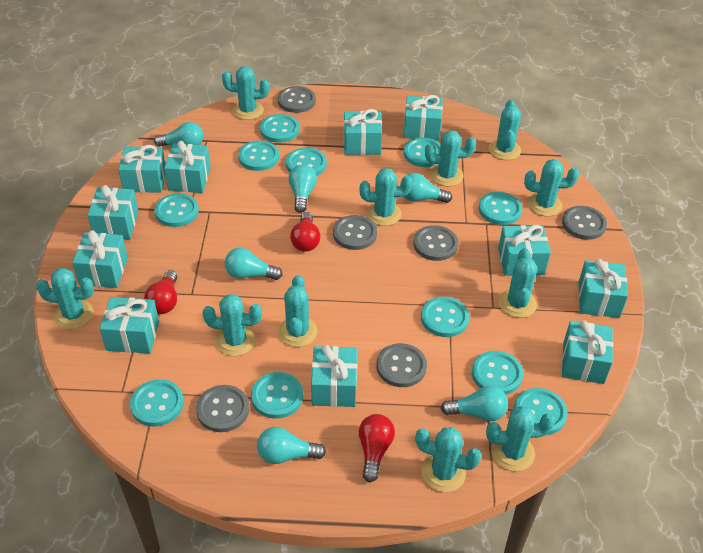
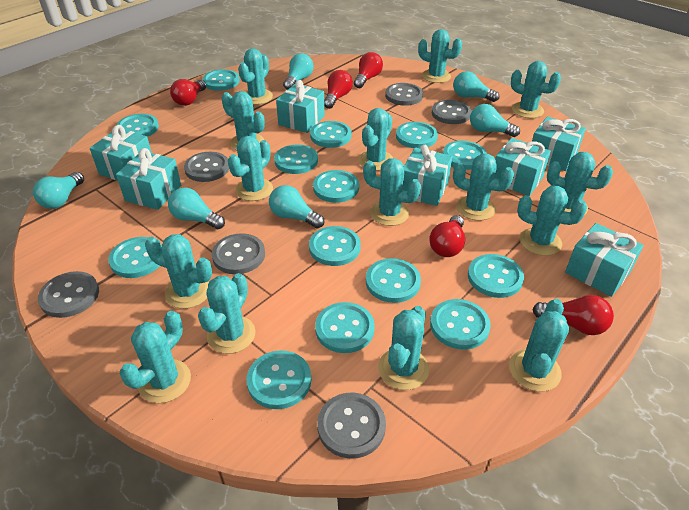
red light bulb: [144,270,177,314] [290,212,320,252] [359,414,395,482] = 3 -> [170,79,206,106] [324,70,353,109] [354,52,383,88] [429,215,465,257] [532,295,614,335] = 5
turquoise button: [130,379,184,427] [155,193,199,227] [238,141,279,171] [251,372,303,419] [260,114,300,143] [286,147,327,176] [404,137,441,167] [421,297,469,337] [472,351,523,395] [479,192,522,225] [514,388,568,435] = 11 -> [108,237,162,278] [116,114,159,137] [203,69,240,91] [247,350,311,409] [274,144,318,174] [309,226,361,266] [310,121,351,148] [313,170,359,203] [315,302,375,353] [366,258,421,303] [396,122,438,148] [430,299,491,350] [443,141,487,170] [468,254,524,298] = 14
turquoise cactus: [36,268,94,329] [202,294,262,356] [222,66,269,120] [278,275,318,347] [360,168,413,226] [415,427,482,492] [425,130,476,187] [486,406,555,471] [489,100,521,160] [498,248,538,318] [524,159,579,216] = 11 -> [120,311,191,403] [145,234,212,309] [198,273,256,354] [221,91,265,150] [228,136,273,201] [238,48,273,105] [358,108,393,171] [363,158,421,226] [378,306,429,390] [418,29,462,83] [453,154,514,221] [509,299,569,392] [511,61,561,118] [517,186,587,256] [547,152,613,215] = 15
turquoise gift: [72,230,128,288] [88,185,139,239] [100,297,159,354] [118,145,165,193] [164,141,211,193] [311,345,357,407] [344,109,382,155] [404,95,443,141] [498,225,551,276] [562,320,613,384] [578,259,628,318] = 11 -> [90,125,152,181] [116,148,181,210] [276,80,325,133] [403,145,452,206] [494,138,551,196] [532,117,586,171] [565,223,644,297] = 7

